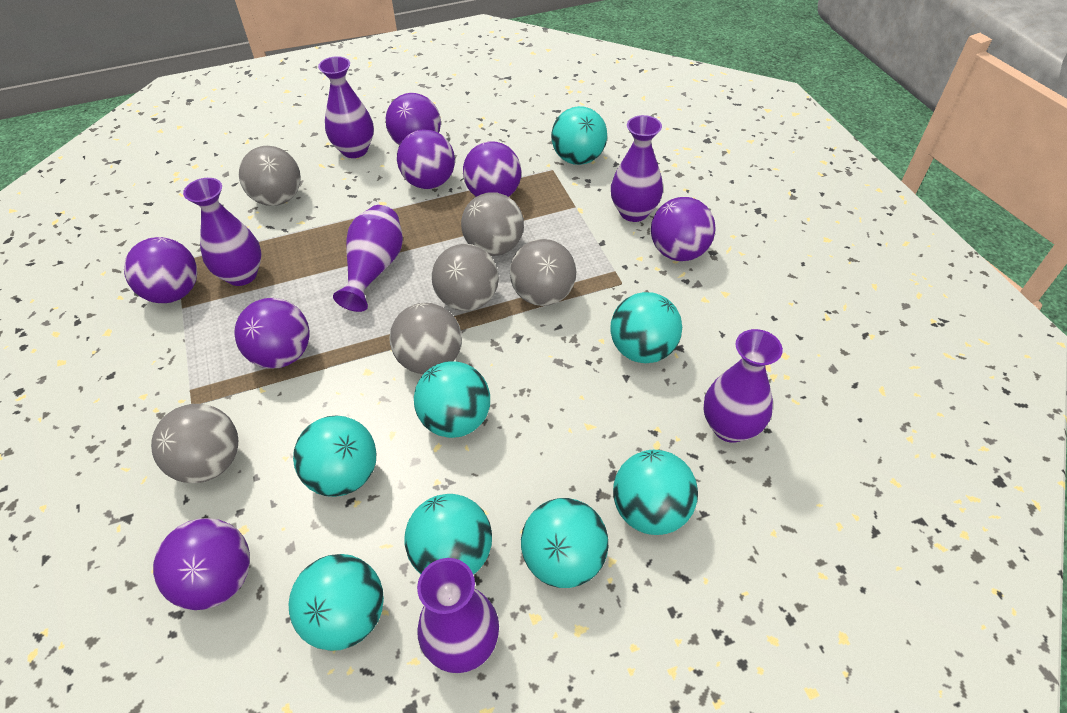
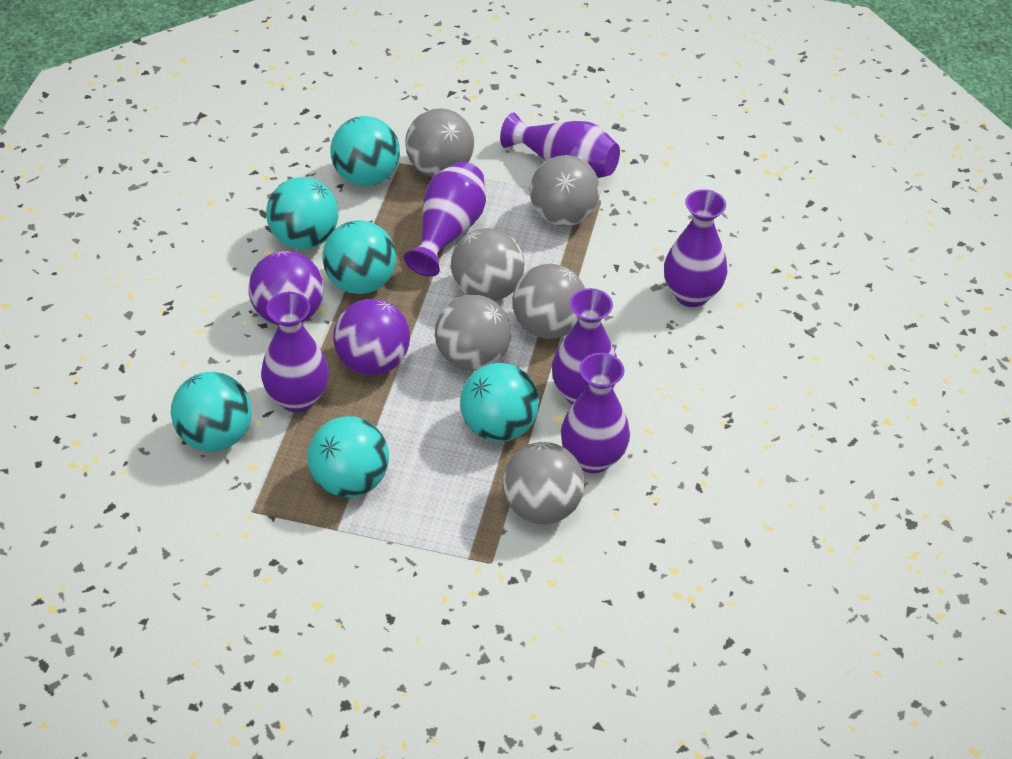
purple ball: [124,237,197,303] [153,518,250,610] [234,298,310,369] [386,93,441,145] [397,129,455,189] [463,141,521,197] [651,197,716,261] = 7 -> [248,251,324,325] [333,299,410,375] = 2
turquoise ball: [288,554,384,651] [293,415,377,497] [405,494,492,575] [414,361,490,438] [521,498,608,588] [551,106,607,165] [610,292,682,363] [613,450,698,535] = 8 -> [171,372,252,452] [266,177,338,249] [307,416,389,498] [323,220,396,294] [330,116,400,186] [460,363,539,442] = 6

